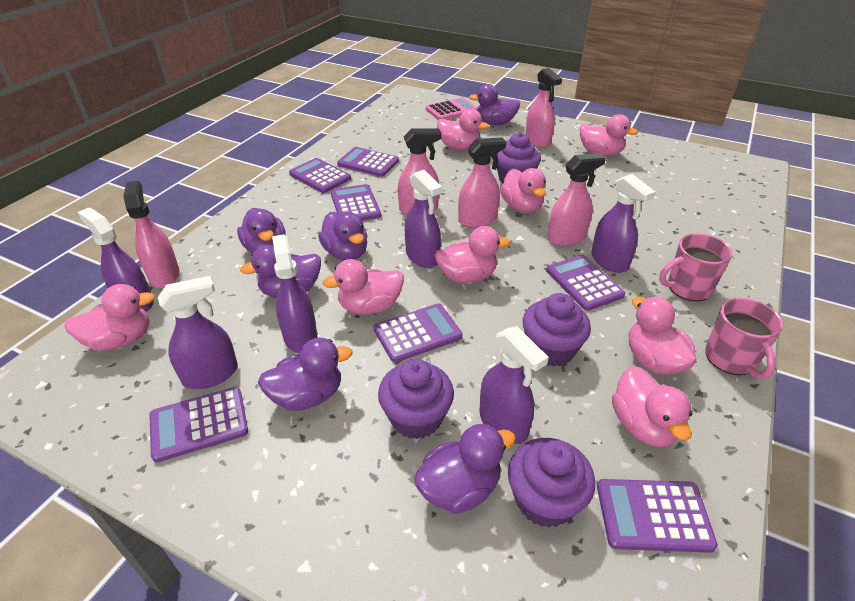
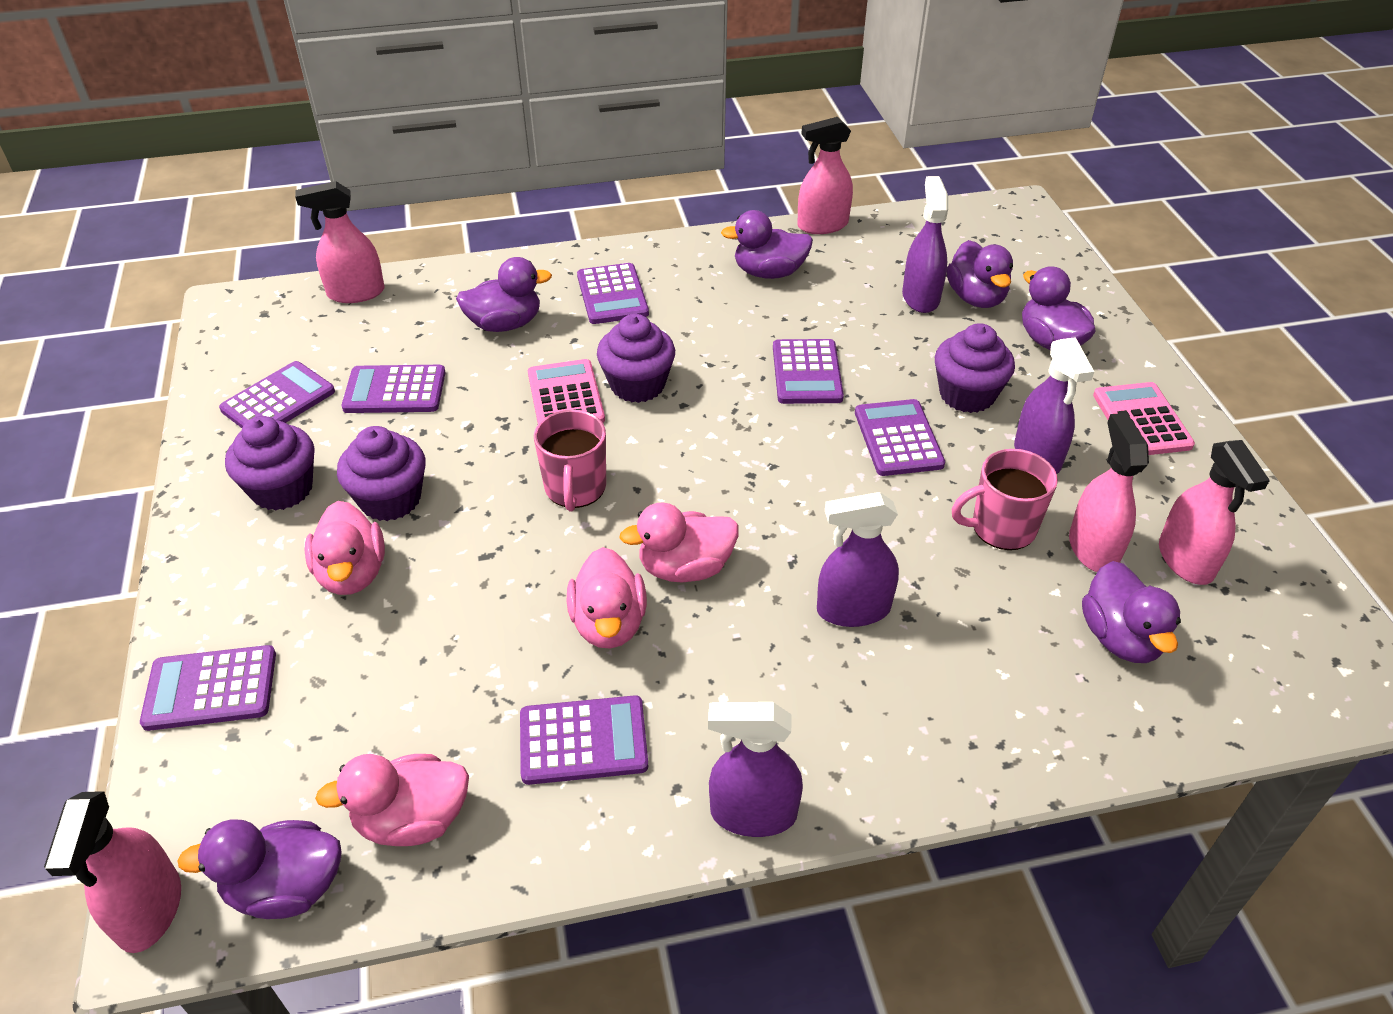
pink calculator: [426,97,478,120] = 1 -> [528,359,605,424] [1093,382,1195,455] = 2
pink duck: [64,284,155,351] [322,259,404,315] [434,226,510,283] [437,109,489,150] [500,168,546,213] [580,114,638,156] [612,366,693,447] [629,297,696,375] = 8 -> [304,501,385,595] [315,754,469,846] [566,547,647,649] [619,503,739,582] = 4
purple spray bottle: [78,207,154,312] [158,276,238,389] [272,234,317,353] [405,170,442,268] [479,326,549,444] [591,174,656,273] = 6 -> [708,702,803,837] [817,492,899,627] [902,176,948,313] [1014,337,1094,474] = 4

